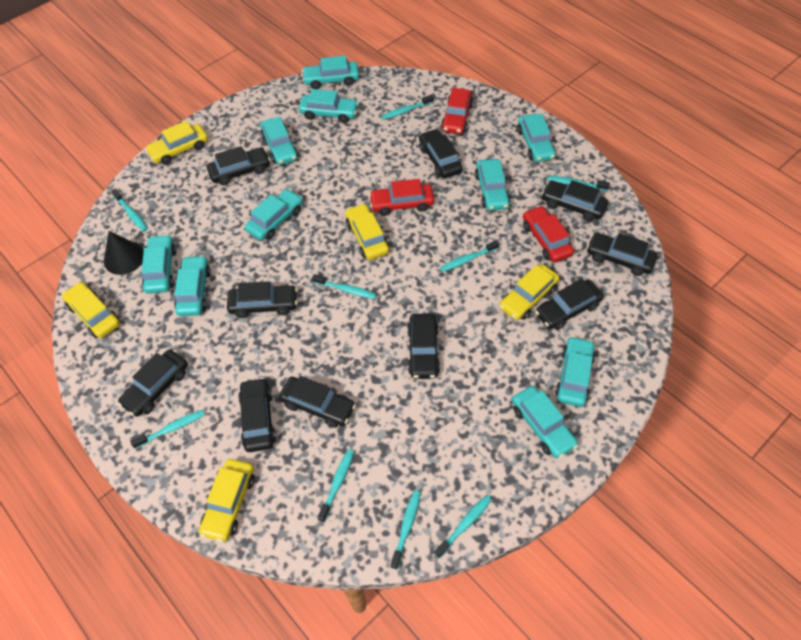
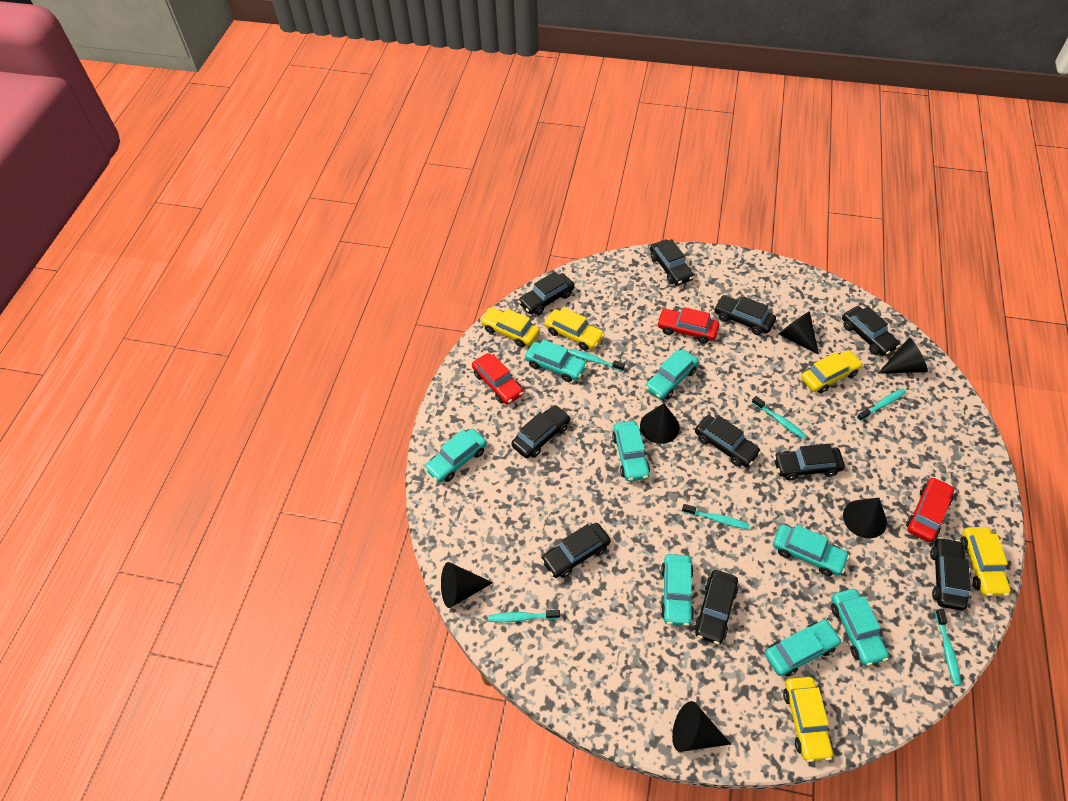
black cone: [104,231,144,275] = 1 -> [441,562,493,608] [640,403,680,444] [672,701,731,752] [779,311,819,355] [843,498,887,538] [878,338,928,373] = 6
turquoise car: [142,234,176,294] [174,255,211,316] [245,189,303,241] [260,117,298,165] [299,89,359,123] [302,56,359,89] [475,159,510,211] [512,386,578,458] [517,114,556,162] [555,336,596,407] = 10 -> [424,429,487,483] [525,339,588,382] [612,421,650,481] [645,349,699,400] [661,554,694,626] [765,620,842,676] [773,524,850,576] [831,589,889,666] = 8
turquoise toothbrush: [111,189,148,231] [130,410,205,449] [312,274,377,299] [317,449,354,522] [381,95,434,120] [390,490,421,569] [434,495,492,558] [440,240,499,272] [547,176,610,191] = 9 -> [488,610,560,622] [568,349,625,371] [682,504,750,530] [752,396,806,439] [857,388,906,421] [935,609,961,686] = 6

